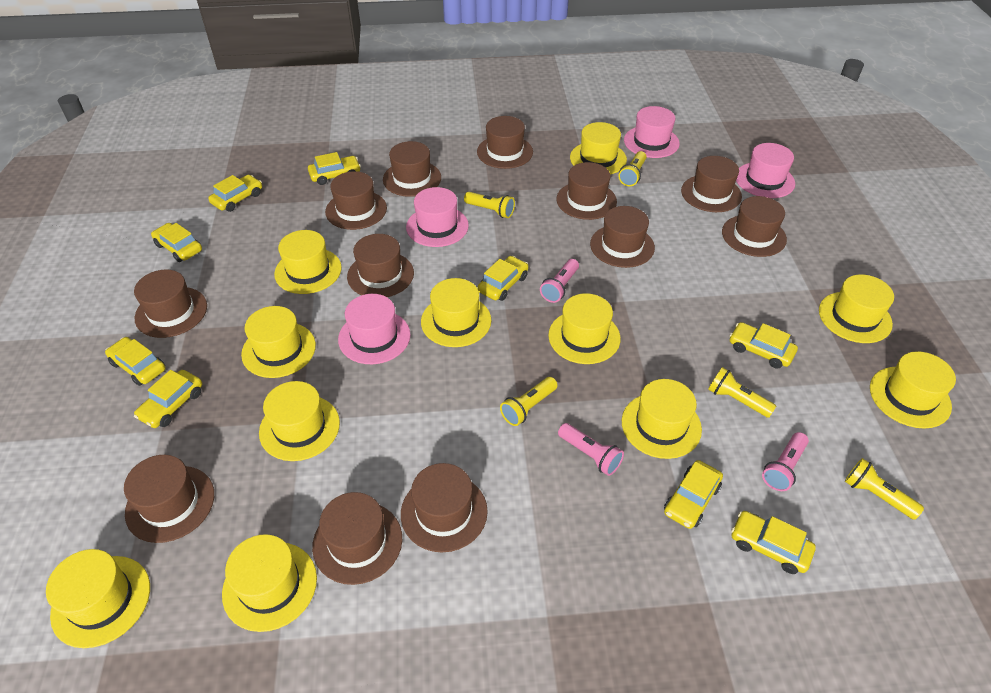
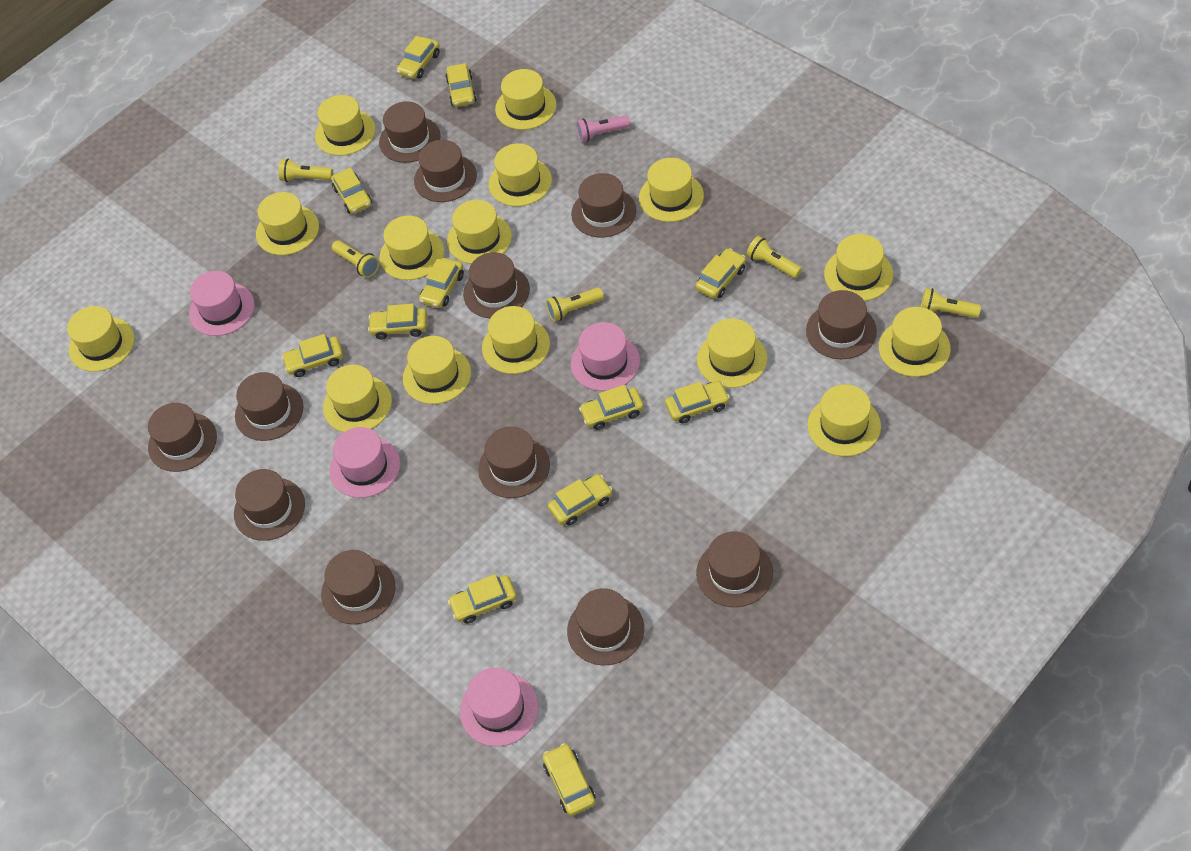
pink flashlight: [540,259,579,303] [558,423,624,476] [762,432,809,491] = 3 -> [576,115,630,142] = 1
yellow car: [105,337,166,386] [134,370,202,428] [151,223,202,262] [208,175,262,212] [308,152,361,185] [478,256,529,301] [664,460,723,529] [729,322,798,369] [731,511,816,574] = 9 -> [282,334,343,377] [331,168,372,214] [368,303,427,340] [396,36,440,79] [419,258,464,308] [446,63,477,107] [448,574,517,624] [543,743,596,816] [548,474,613,526] [579,385,644,430] [665,381,730,424] [695,248,746,299] = 12
yellow hat: [46,549,150,648] [222,534,317,632] [241,306,316,378] [259,381,340,461] [274,230,342,294] [421,278,491,347] [548,293,621,364] [570,122,627,175] [622,379,702,459] [819,274,894,343] [870,351,956,428] = 11 -> [67,306,134,372] [256,192,319,255] [315,95,376,156] [323,365,392,432] [380,215,444,280] [403,336,471,404] [447,200,512,264] [482,306,550,374] [489,143,552,207] [495,69,557,130] [639,158,704,222] [697,318,767,388] [807,384,881,456] [824,234,893,301] [879,307,951,377] = 15

